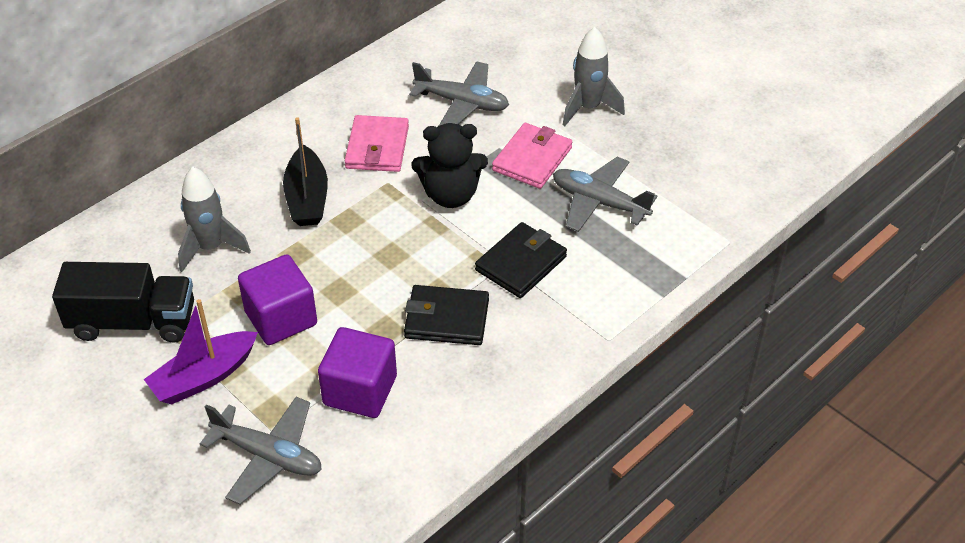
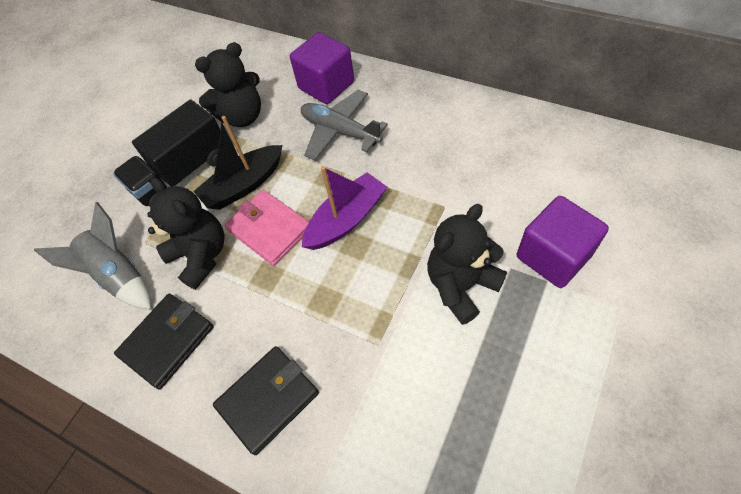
black teddy bear: [411,123,488,208] = 1 -> [147,177,225,290] [195,42,261,127] [427,204,507,325] = 3
grey plane: [200,397,322,505] [409,61,509,126] [553,157,657,232] = 3 -> [301,90,388,160] = 1
grey rocket: [178,167,251,272] [563,27,625,126] = 2 -> [34,202,151,309] = 1
pink wallet: [345,115,409,172] [492,123,572,189] = 2 -> [225,190,309,266] = 1

